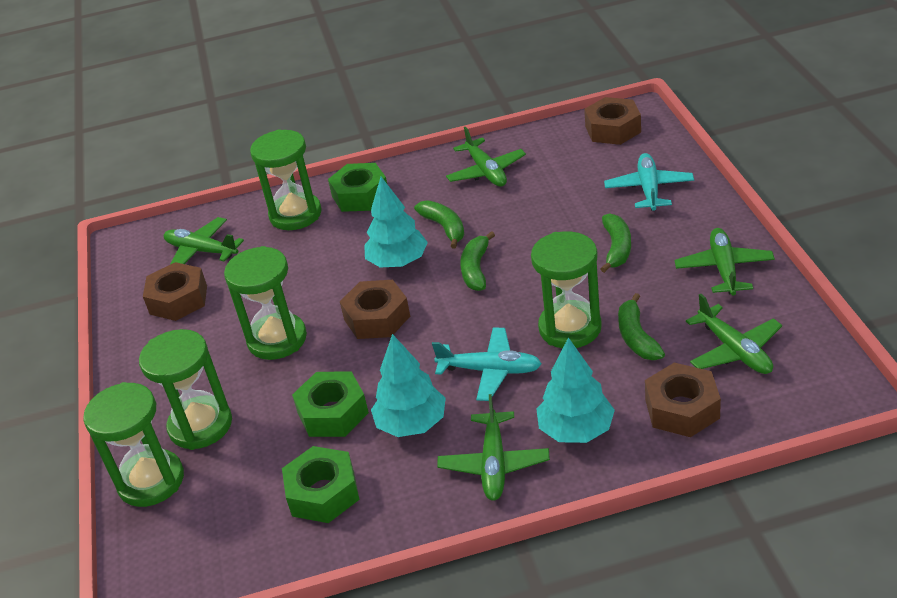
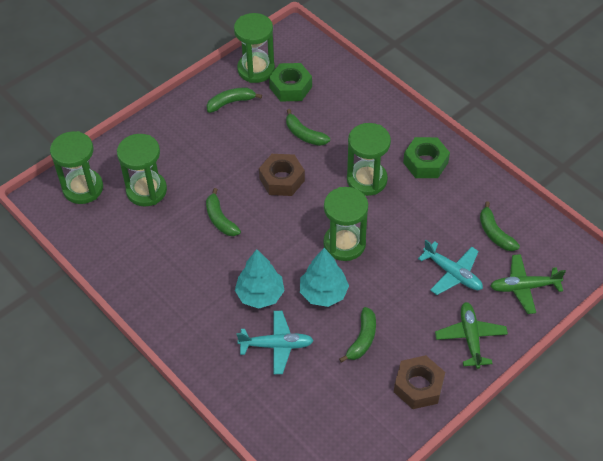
brown nut: [143,262,207,321] [340,280,410,339] [584,97,641,145] [645,363,721,437] = 4 -> [259,154,305,196] [394,355,445,409] = 2
green banana: [414,200,464,249] [460,231,495,291] [601,213,631,273] [618,293,665,360] = 4 -> [206,188,241,236] [207,88,262,113] [286,109,330,146] [339,307,376,363] [480,201,520,251] = 5
green nut: [282,446,360,523] [292,371,369,437] [328,163,387,212] = 3 -> [269,63,312,102] [403,137,450,178] = 2
green plane: [164,217,244,265] [437,394,550,501] [446,127,526,187] [674,228,775,296] [686,293,782,374] = 5 -> [435,302,508,369] [490,254,566,314] = 2
turquoise tree: [364,177,428,267] [371,334,446,437] [536,337,615,443] = 3 -> [235,249,284,309] [300,248,349,307] = 2

